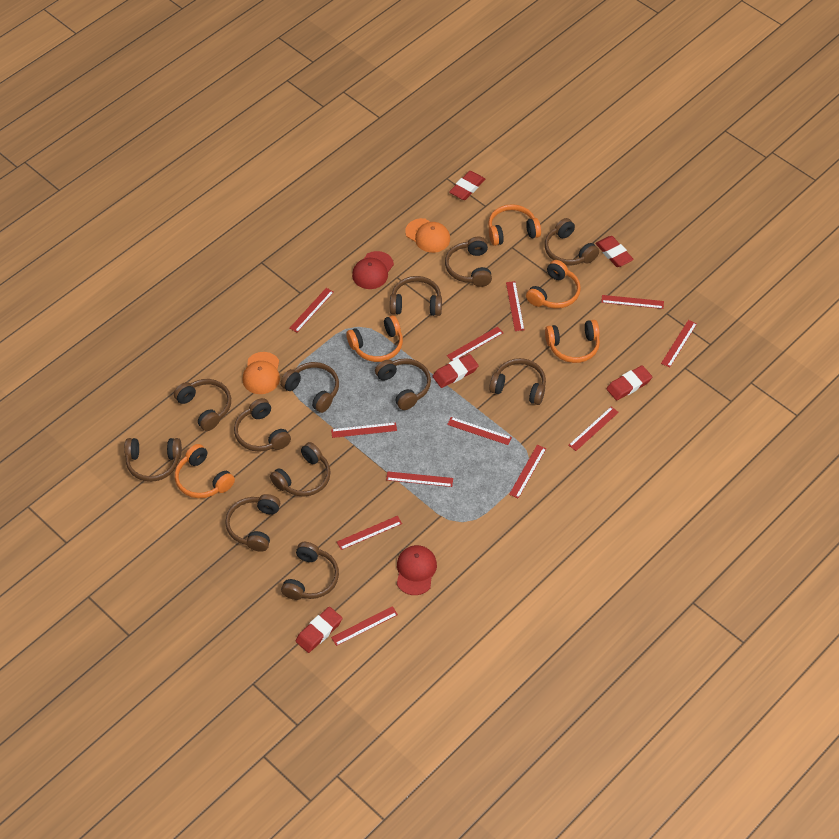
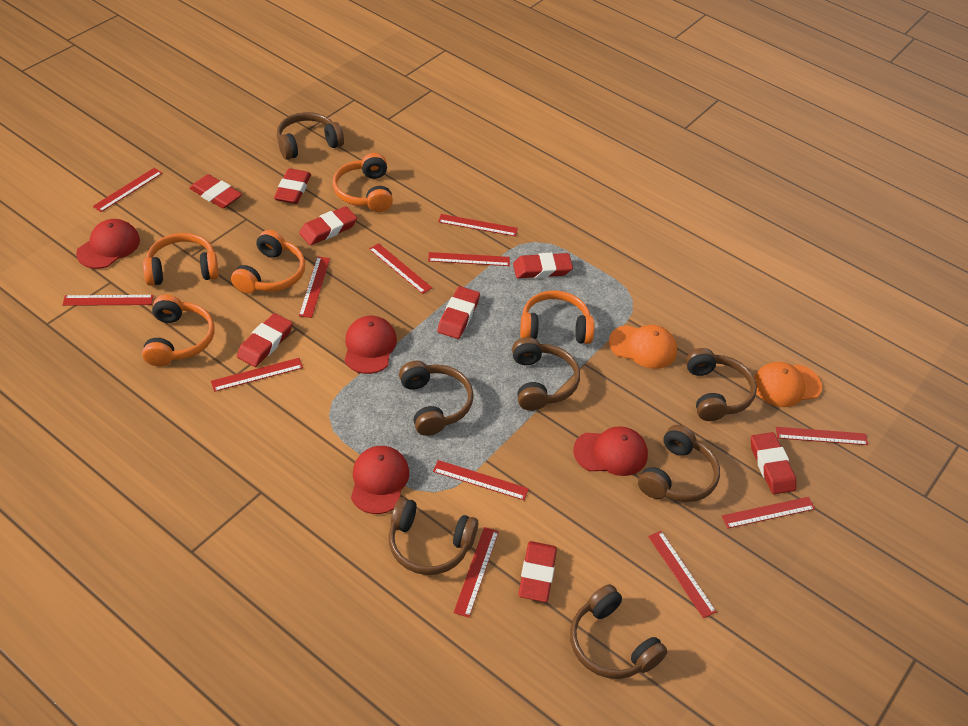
brown headphones: [124,438,182,482] [174,379,231,431] [225,494,280,552] [234,398,291,452] [270,442,331,497] [280,362,339,413] [281,542,339,600] [375,358,431,410] [390,276,442,316] [445,237,492,287] [489,358,546,405] [545,218,599,265] = 12 -> [277,112,344,160] [388,497,478,575] [399,361,474,436] [512,337,580,411] [570,584,668,679] [638,425,720,502] [686,348,757,421] = 7
red cap: [352,251,394,289] [397,545,437,595] = 2 -> [76,219,140,269] [344,316,397,374] [351,446,409,514] [573,426,648,476] = 4
red eraser: [296,607,342,653] [433,354,479,388] [449,171,485,200] [595,236,634,267] [607,365,652,401] = 5 -> [189,174,242,208] [237,313,293,367] [274,168,311,204] [299,206,357,245] [437,286,480,339] [513,253,573,278] [518,541,557,602] [751,432,797,494] = 8

